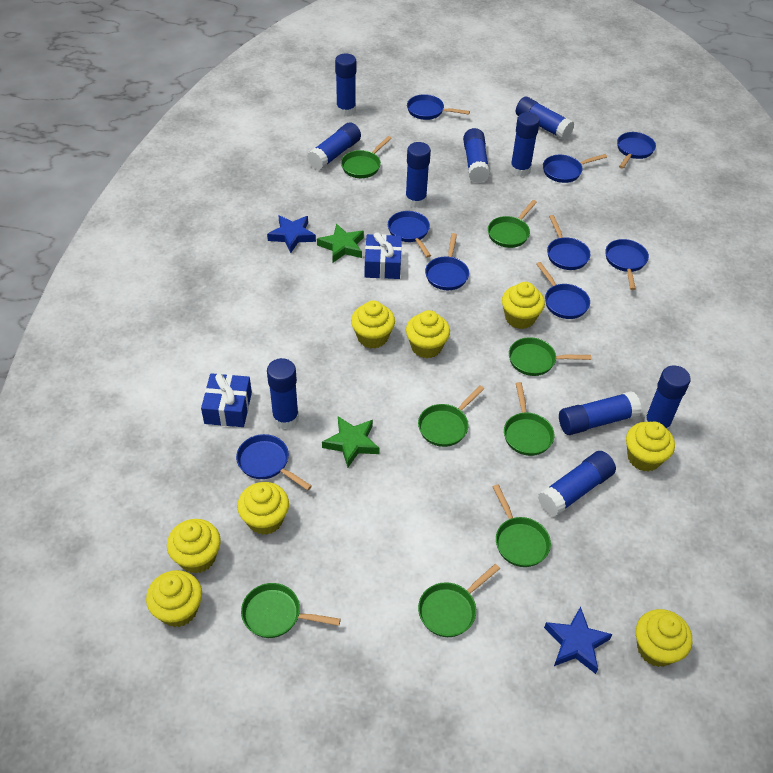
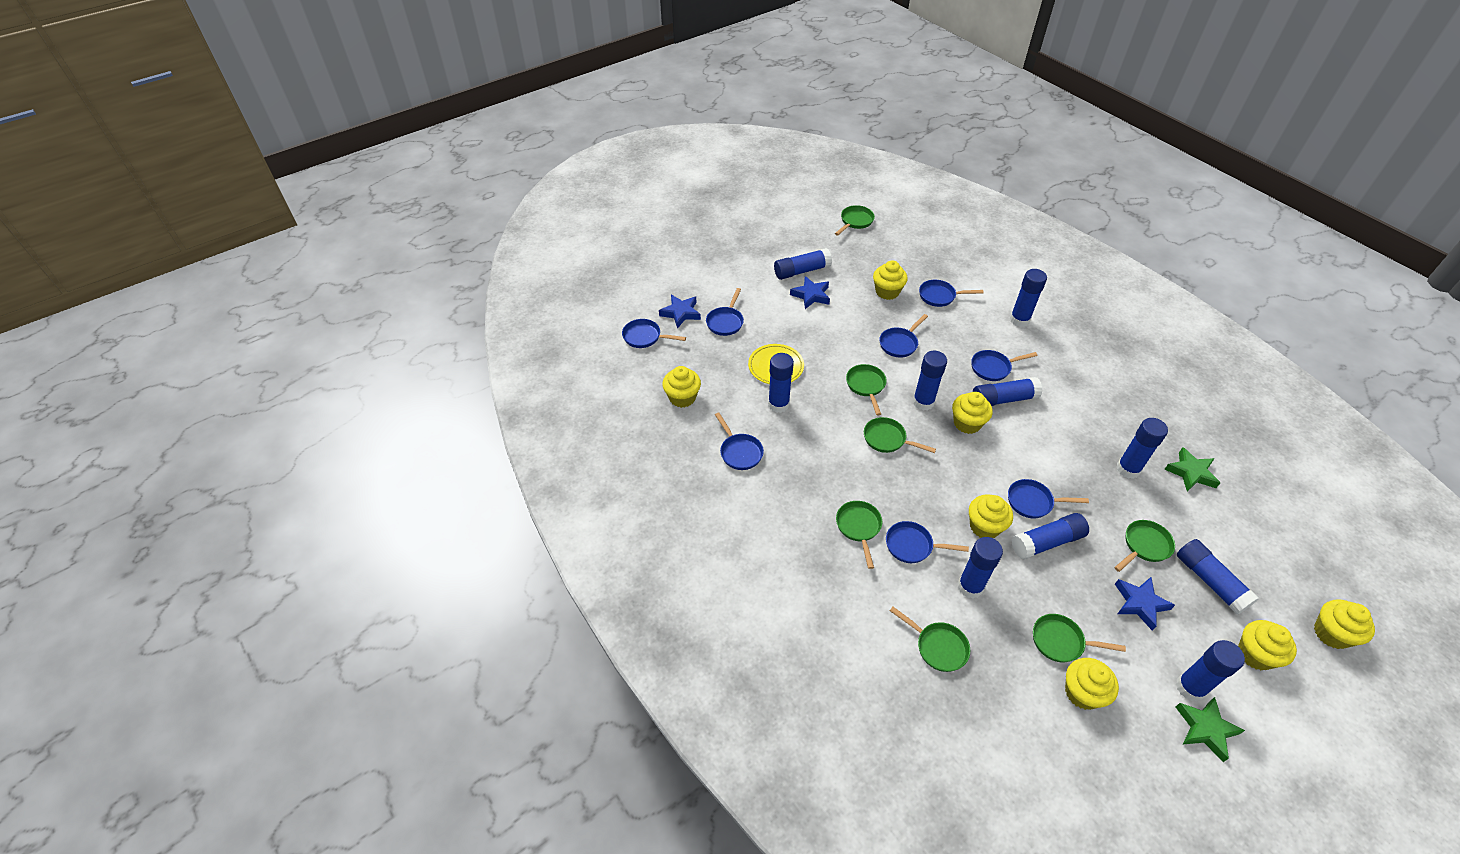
blue gift: [201,373,252,427] [365,232,402,279] = 2 -> none = 0
blue pan: [236,434,312,490] [388,211,431,258] [407,94,470,120] [425,233,469,290] [536,262,590,319] [543,154,607,183] [547,215,591,270] [605,239,649,290] [617,132,656,169] = 9 -> [622,319,686,348] [706,288,744,336] [715,412,764,470] [879,314,928,357] [886,521,969,563] [919,280,984,307] [971,350,1037,381] [1008,479,1089,518] = 8
blue star: [267,215,316,253] [544,606,613,674] = 2 -> [659,295,701,329] [790,276,830,309] [1115,577,1175,631] = 3
green pan: [241,583,341,638] [341,136,392,178] [418,385,484,447] [418,564,500,637] [488,200,537,248] [493,484,551,567] [504,382,555,456] [509,337,591,376] = 8 -> [835,205,875,236] [836,501,882,569] [846,364,887,415] [864,417,936,453] [890,607,970,672] [1033,614,1126,663] [1114,520,1175,572] = 7
yellow cupcake: [146,570,202,627] [167,519,221,574] [237,482,289,535] [351,301,395,349] [406,310,450,358] [502,282,545,329] [626,421,675,471] [636,609,692,667] = 8 -> [662,366,701,408] [873,261,908,300] [952,392,993,434] [969,494,1013,538] [1065,658,1119,710] [1238,620,1297,670] [1314,599,1375,649] = 7
yellow plate: none = 0 -> [748,344,804,384] = 1

